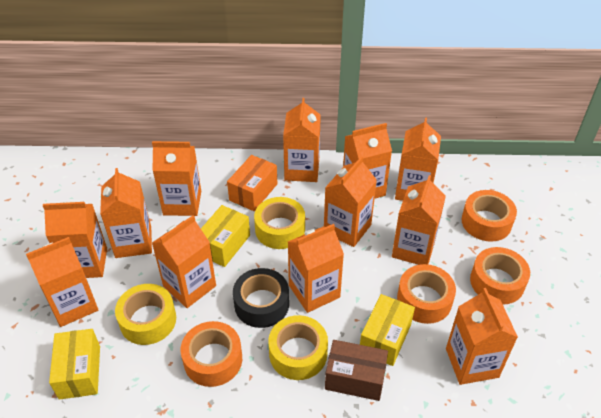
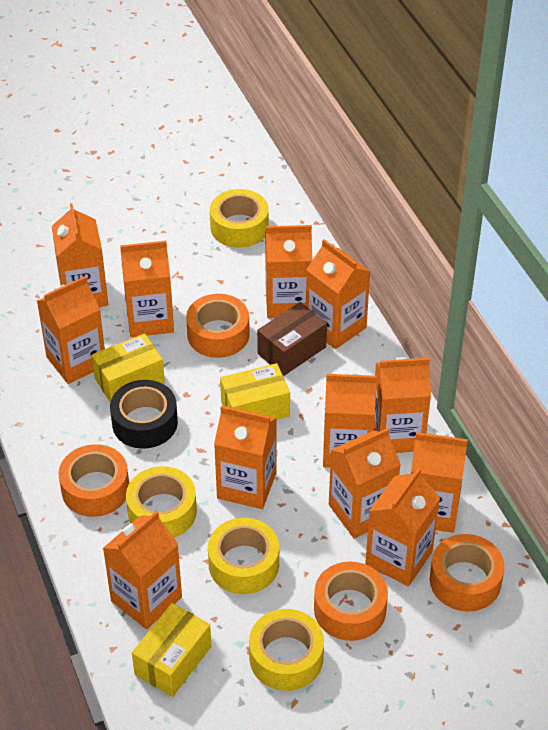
orange box: [227,155,277,211] = 1 -> none = 0
yellow tape: [115,284,176,345] [254,197,305,249] [268,315,328,380] = 3 -> [126,466,197,538] [208,518,279,594] [210,189,269,248] [249,609,324,691] = 4

